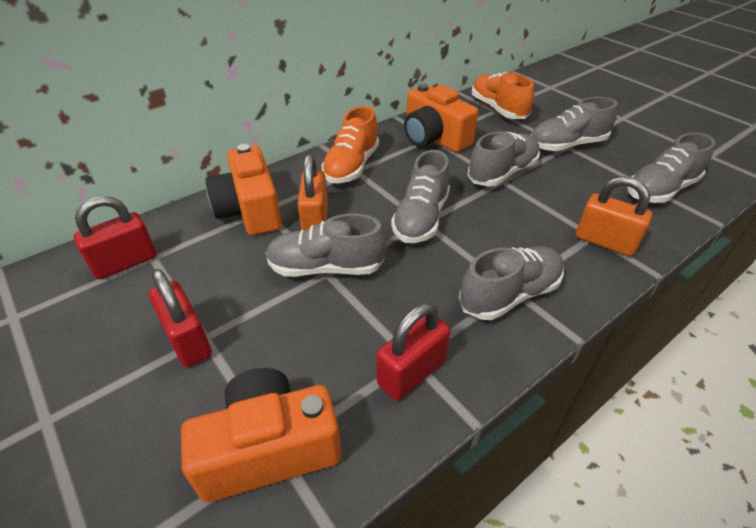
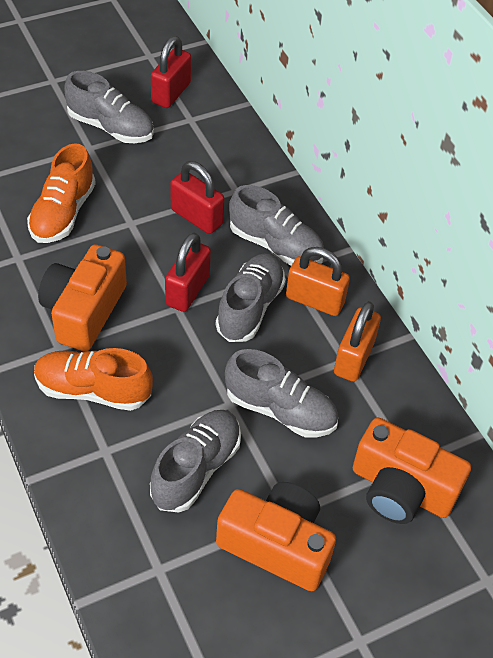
grey shoe: [266,213,387,277] [391,150,450,243] [459,246,564,320] [467,132,540,187] [531,97,617,151] [627,133,715,203] = 6 -> [64,71,154,143] [150,410,241,512] [216,253,286,342] [225,349,338,437] [229,185,324,266] = 5

